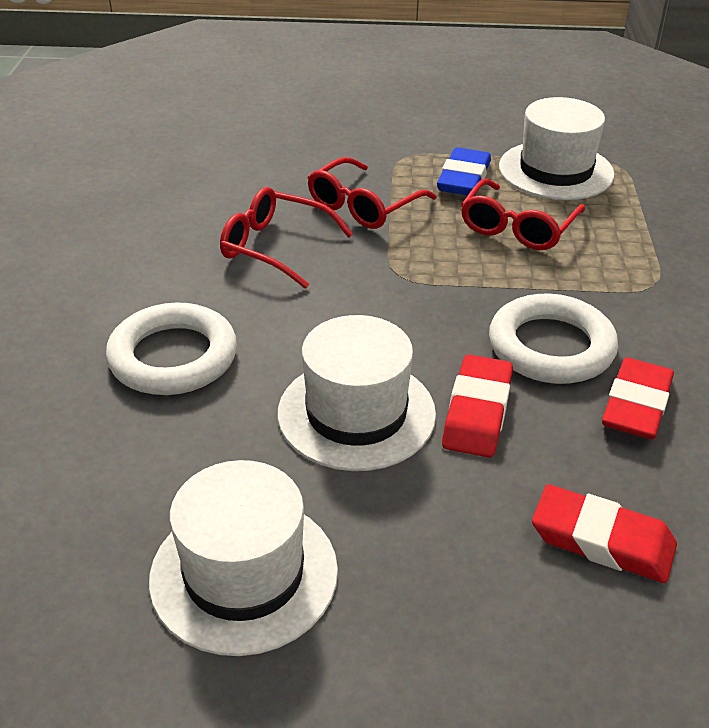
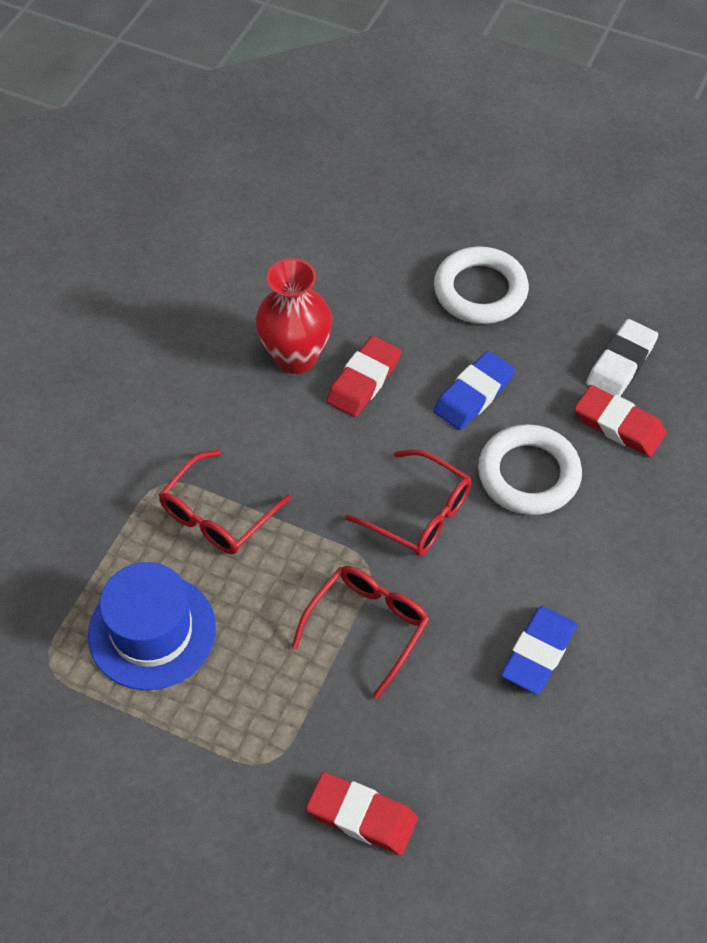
blue eraser: [437,147,491,195] = 1 -> [433,351,515,430] [501,606,577,694] = 2
blue hat: none = 0 -> [88,562,216,690] = 1
red vase: none = 0 -> [255,258,332,374] = 1
white eraser: none = 0 -> [586,319,658,396] = 1
white hat: [149,460,338,656] [277,315,436,471] [499,97,615,200] = 3 -> none = 0

